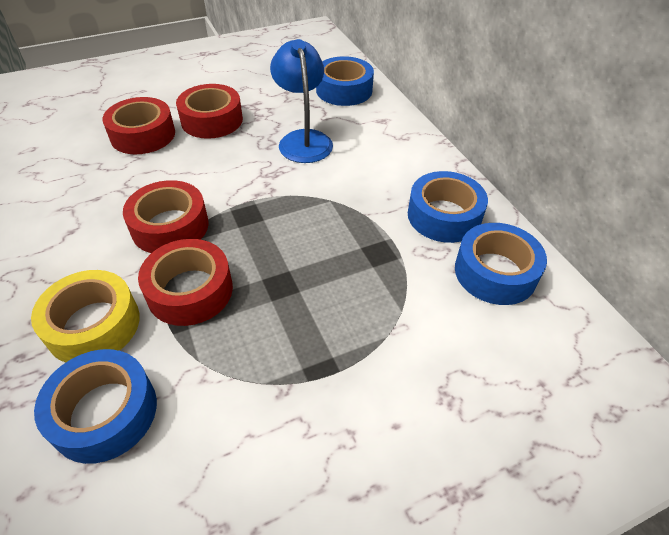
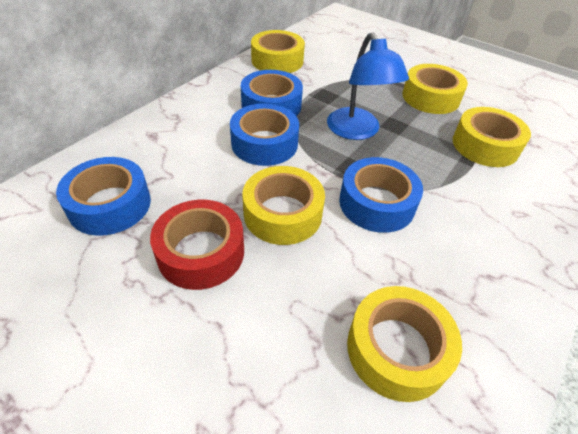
red tape: [102,97,175,154] [123,180,209,253] [138,239,233,326] [176,84,243,139] = 4 -> [150,200,244,290] = 1
yellow tape: [31,270,140,362] = 1 -> [242,166,325,245] [251,30,305,73] [347,286,462,402] [402,64,468,114] [453,107,531,167] = 5

